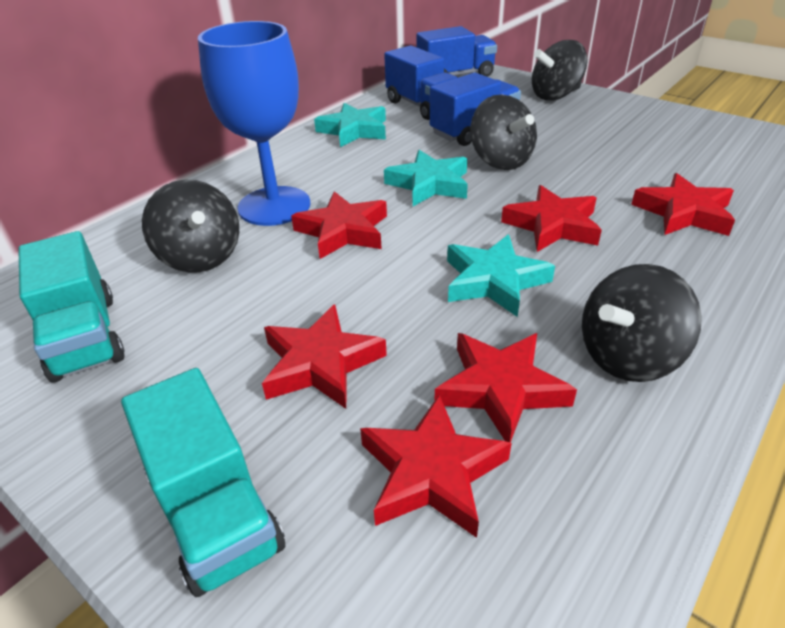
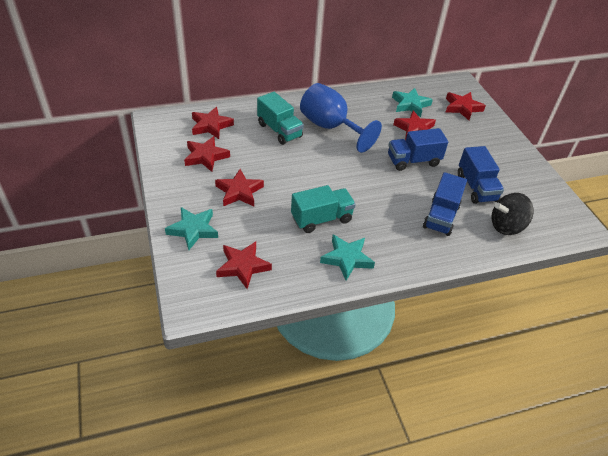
black spinning top: [142,180,239,272] [470,94,537,170] [532,40,588,101] [582,264,702,382] = 4 -> [492,193,534,235] = 1

